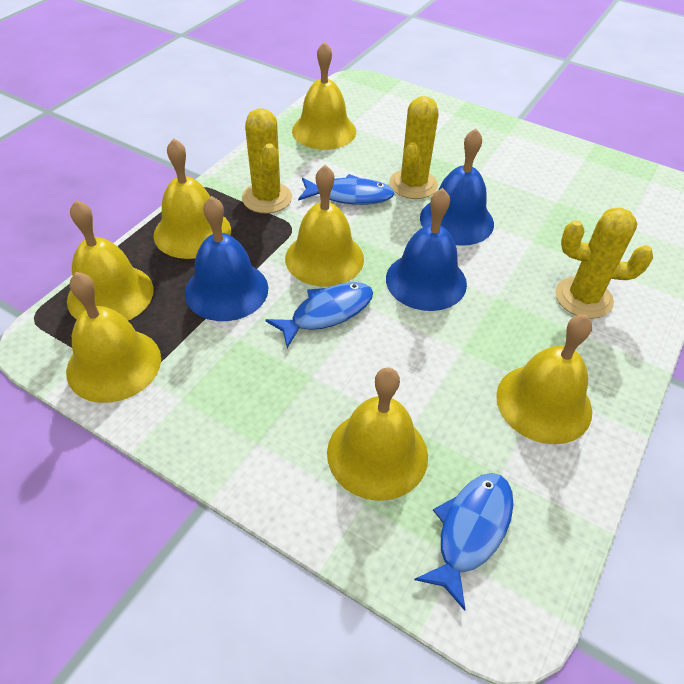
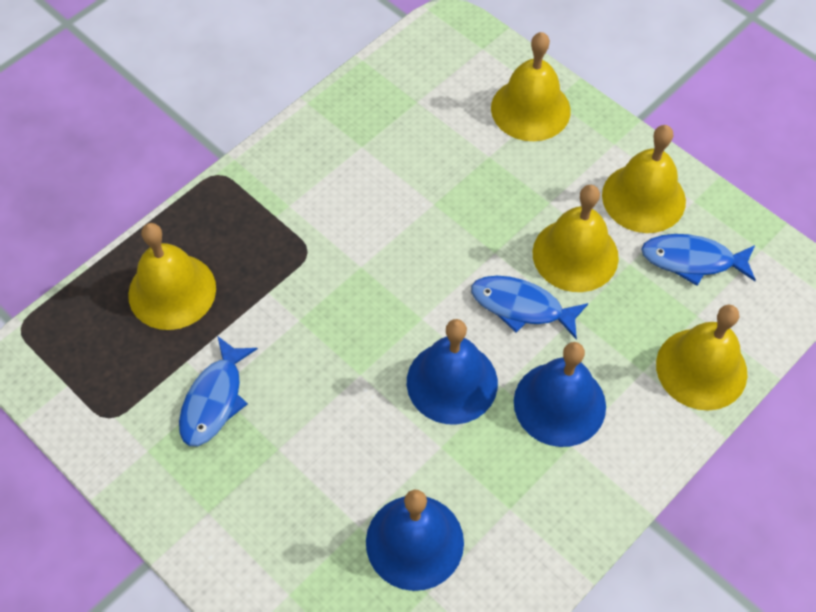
yellow bell: [66,272,161,403] [67,200,154,320] [154,138,231,259] [285,165,364,287] [292,41,356,150] [327,368,428,501] [496,314,592,444] = 7 -> [128,223,216,330] [491,32,571,141] [533,185,619,292] [602,125,686,233] [656,304,747,411] = 5
yellow cactus: [242,108,292,214] [389,96,438,199] [555,208,653,319] = 3 -> none = 0

